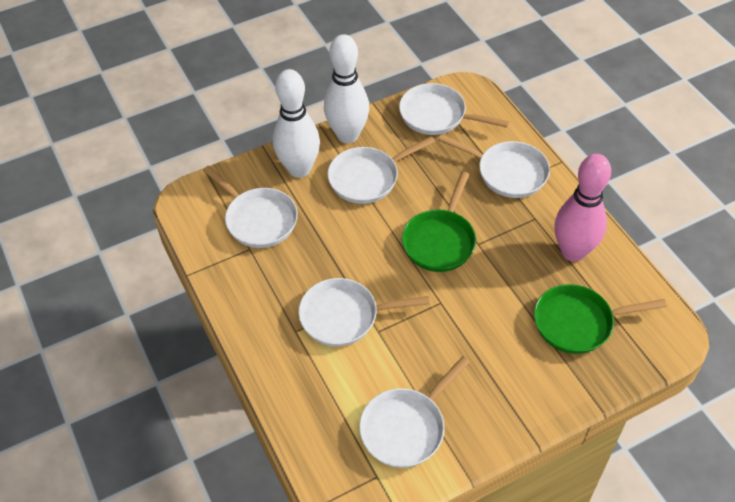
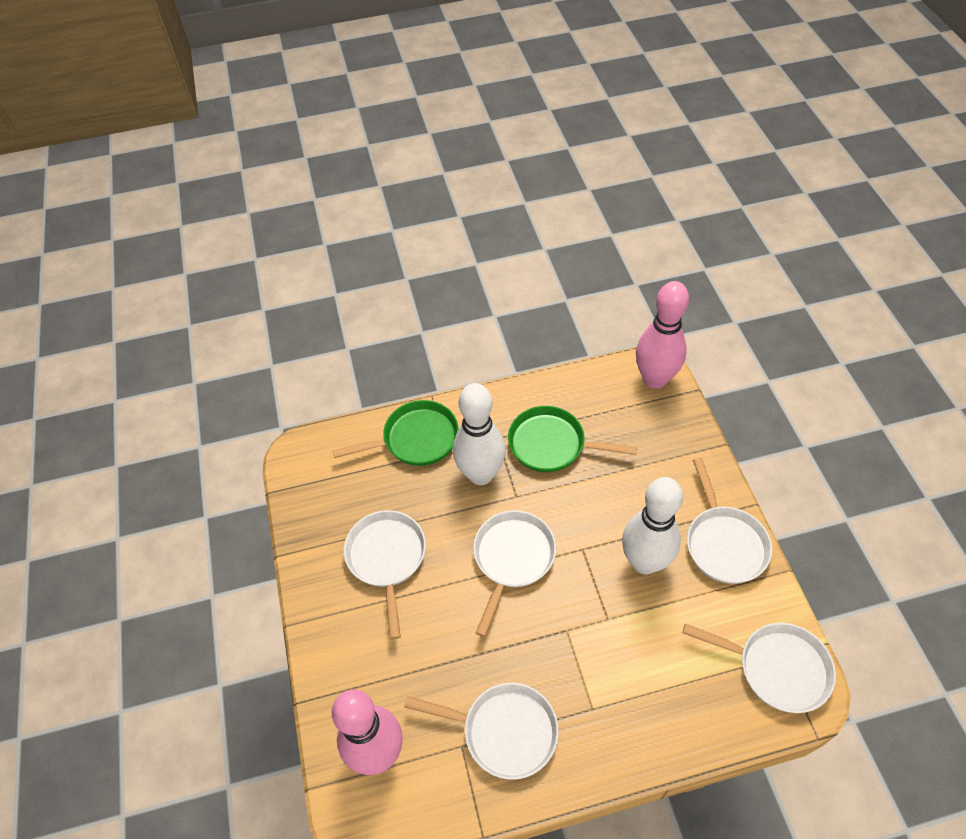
pink bowling pin: [554,154,611,262] = 1 -> [332,690,403,775] [636,281,689,389] = 2
white pan: [203,166,298,248] [298,278,430,347] [327,136,435,204] [359,356,470,468] [399,83,509,135] [438,134,550,198] = 6 -> [344,510,426,640] [404,683,559,780] [473,510,556,637] [683,623,836,713] [687,458,772,584] = 5

